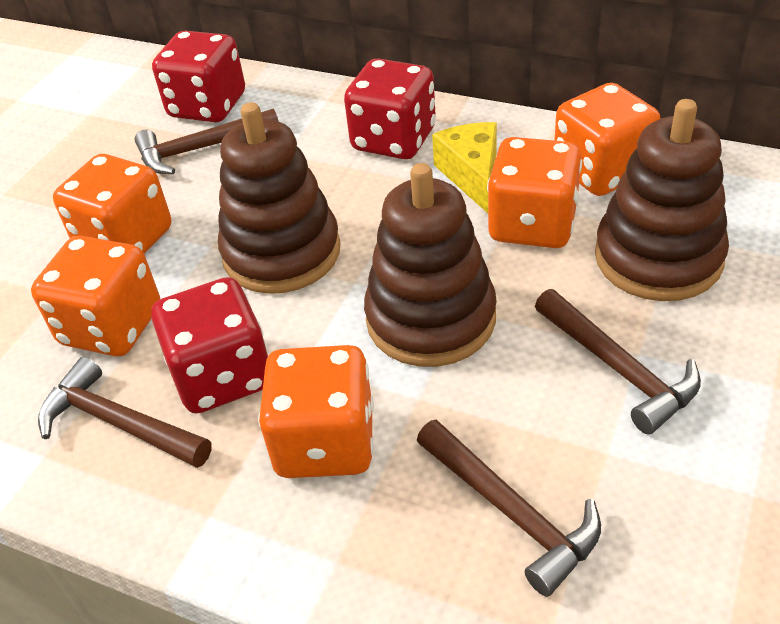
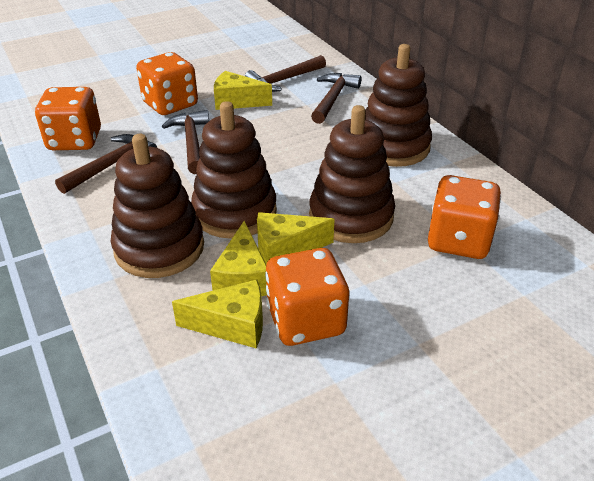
brown stacking toy: [218,102,341,294] [364,163,497,367] [595,99,729,301] = 3 -> [111,134,204,278] [191,101,277,239] [309,105,395,243] [365,44,432,167] = 4
orange dice: [31,236,160,356] [53,154,171,253] [258,345,374,478] [487,137,582,248] [554,83,660,196] = 5 -> [35,87,101,150] [136,52,198,115] [265,248,349,346] [428,175,501,259] = 4
red dice: [151,277,268,413] [152,31,245,122] [344,59,436,159] = 3 -> none = 0
yellow cheese: [432,122,497,213] = 1 -> [172,280,263,348] [210,221,267,296] [214,71,272,110] [257,212,335,265] = 4

